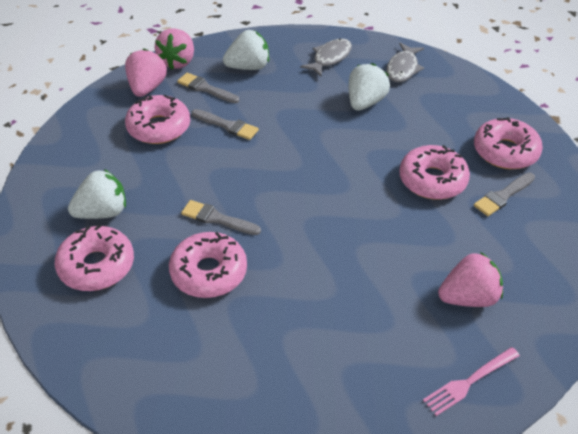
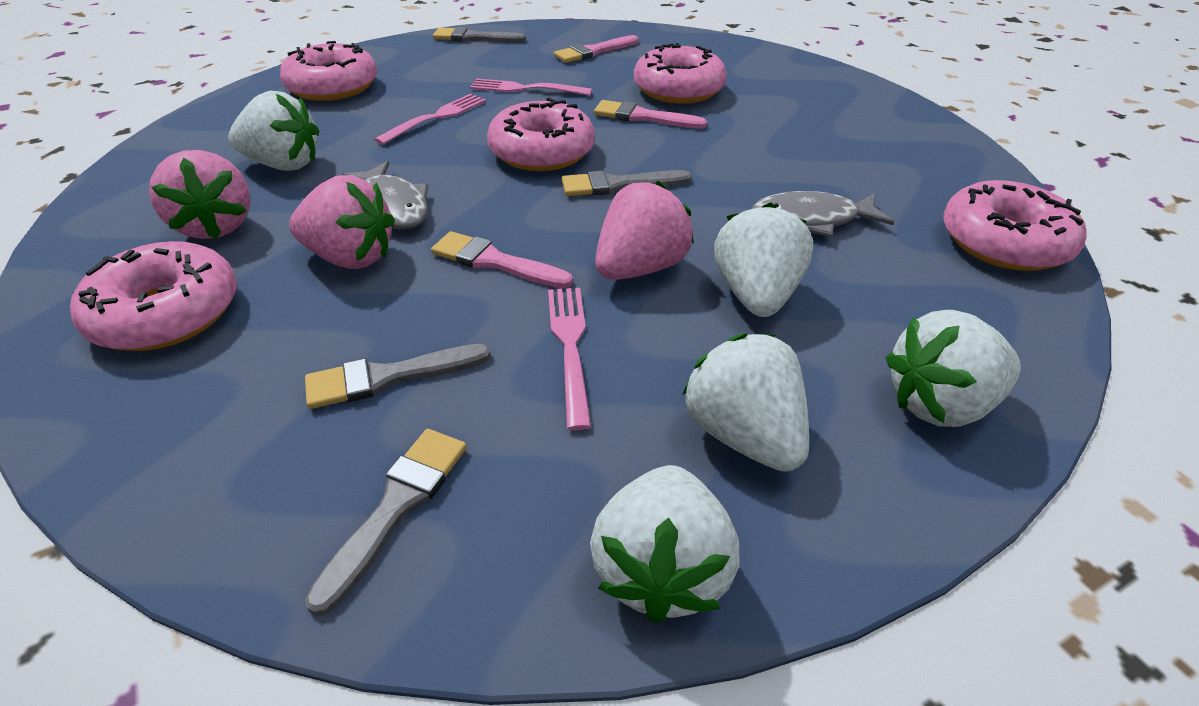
pink brush: none = 0 -> [431,231,573,288] [554,35,639,63] [594,100,707,129] = 3
pink fork: [423,347,520,416] = 1 -> [374,94,486,145] [470,79,592,96] [548,288,591,430] = 3
white strawberry: [68,169,126,219] [223,30,269,70] [349,63,390,111] = 3 -> [229,91,319,171] [590,465,739,623] [682,334,809,472] [714,203,813,317] [886,310,1021,427] = 5

